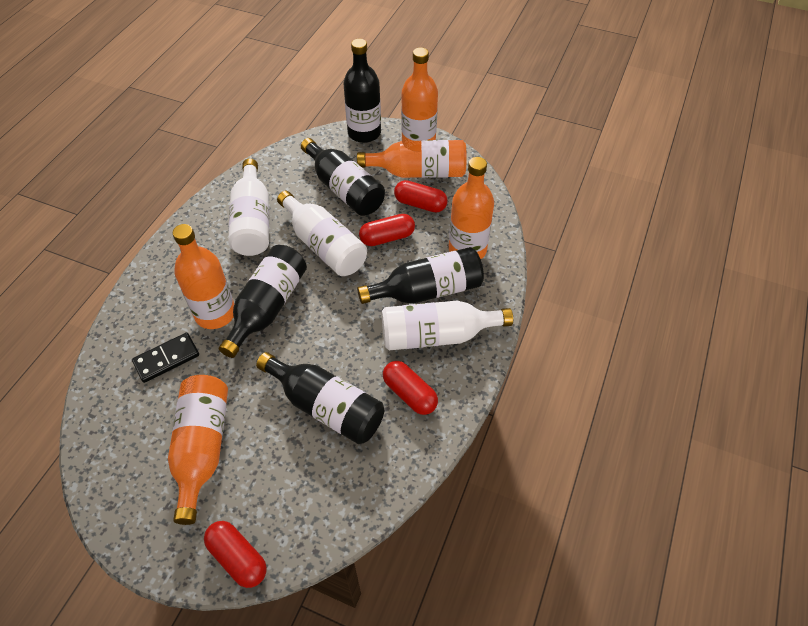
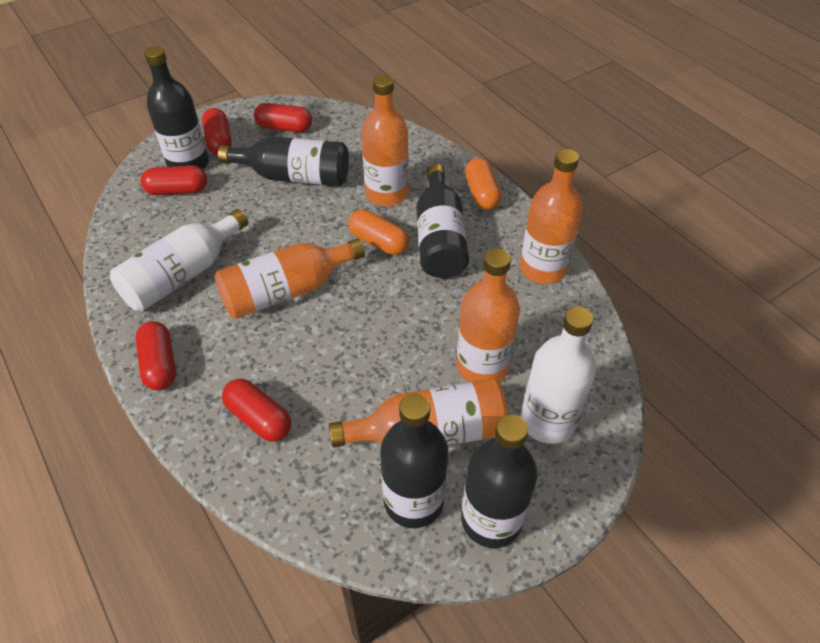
black domino: [132,332,199,383] = 1 -> none = 0
orange capsule: none = 0 -> [348,209,409,255] [465,158,501,210] = 2
red capsule: [204,521,267,588] [359,214,415,246] [383,361,438,415] [394,180,448,213] = 4 -> [135,321,176,390] [140,165,207,195] [202,108,231,155] [222,379,291,442] [254,103,312,132] = 5
white bottle: [228,159,269,256] [277,191,367,276] [382,301,513,351] = 3 -> [110,209,248,311] [521,306,596,444] = 2

